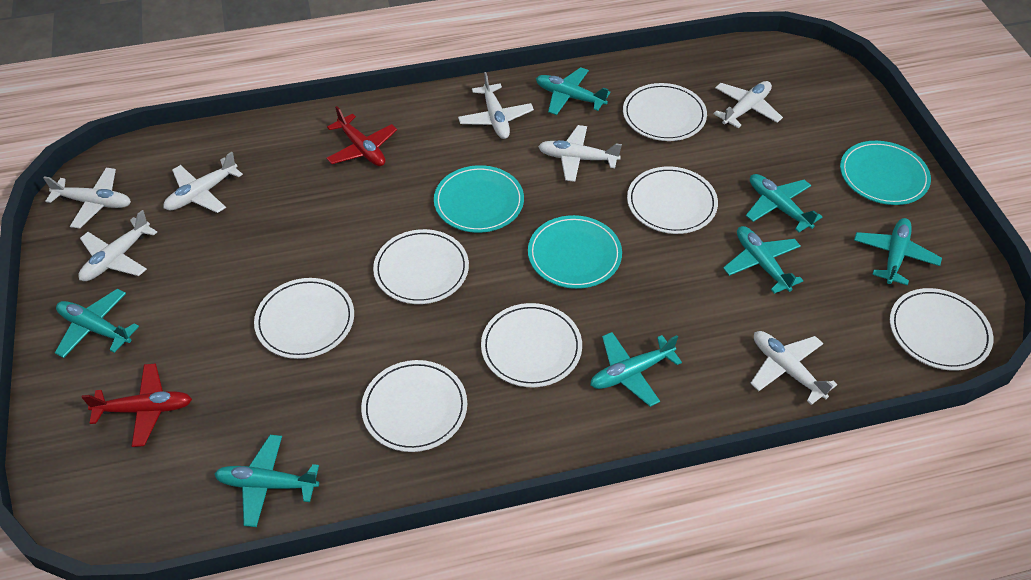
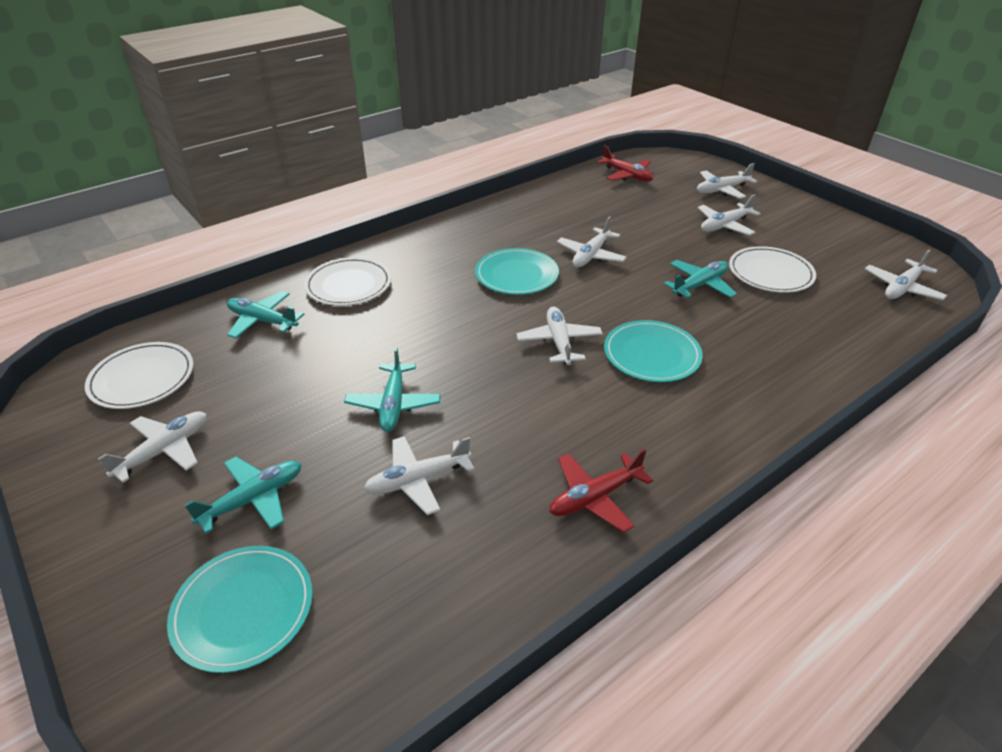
turquoise plane: [55,288,139,358] [214,435,319,527] [536,67,610,115] [590,332,682,407] [723,226,803,294] [746,174,822,232] [854,218,942,285] = 7 -> [184,457,302,534] [227,291,305,338] [344,347,441,432] [664,260,737,298] = 4
white plate: [254,278,354,359] [361,360,467,452] [373,229,469,304] [481,303,582,387] [623,83,707,141] [627,166,718,234] [890,288,993,371] = 7 -> [85,342,194,409] [304,257,391,306] [729,246,816,293] = 3

